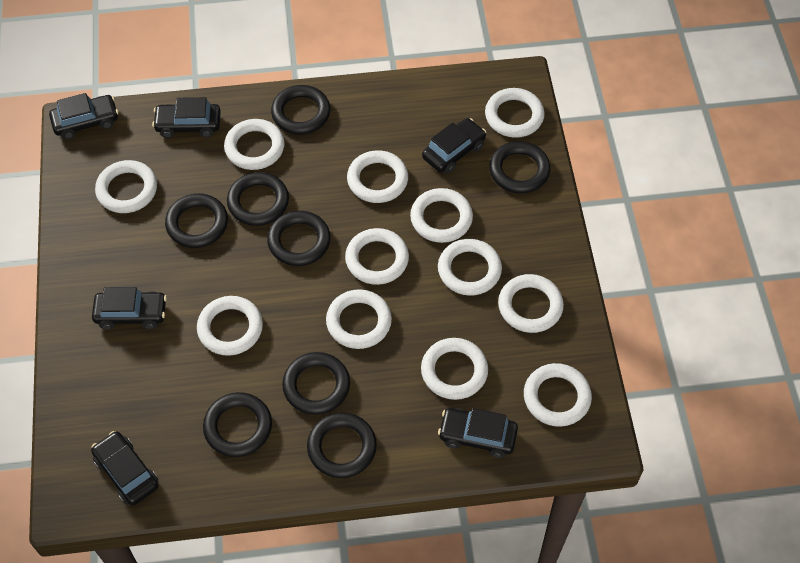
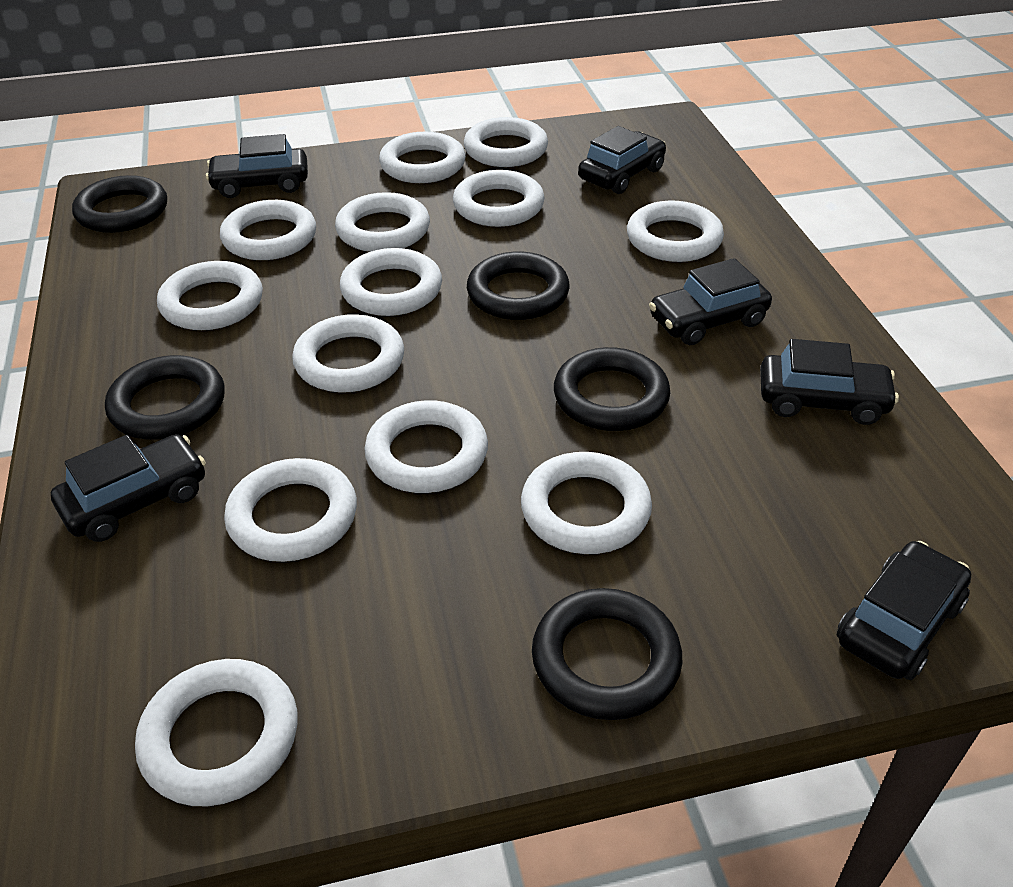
black ring: [165,193,228,248] [203,392,272,457] [227,172,289,226] [267,211,331,266] [271,85,330,135] [282,352,350,415] [307,412,377,478] [489,141,550,194] = 8 -> [72,175,167,233] [105,355,225,440] [467,252,570,320] [532,588,682,720] [554,347,670,431] = 5
white ring: [95,160,157,213] [197,296,263,356] [224,119,285,170] [326,289,392,349] [345,228,409,285] [347,150,408,203] [410,188,473,243] [421,338,488,400] [438,239,502,296] [485,88,545,138] [498,274,564,333] [524,363,592,427] = 12 -> [135,659,298,806] [157,261,263,330] [220,200,316,260] [224,458,357,562] [292,314,404,393] [335,192,430,252] [340,248,442,316] [364,400,488,493] [379,132,466,183] [453,170,545,227] [464,117,548,167] [521,452,652,554] [627,201,724,262] = 13

